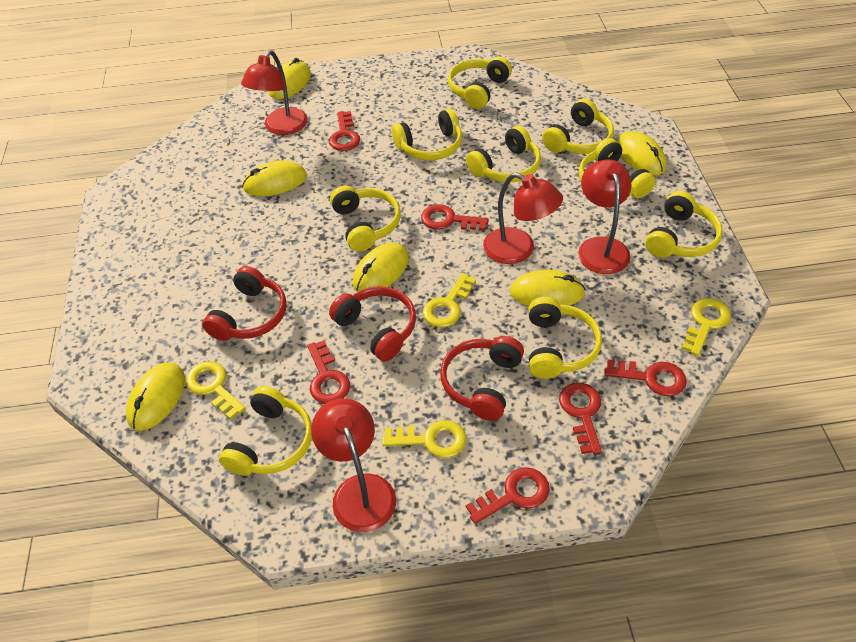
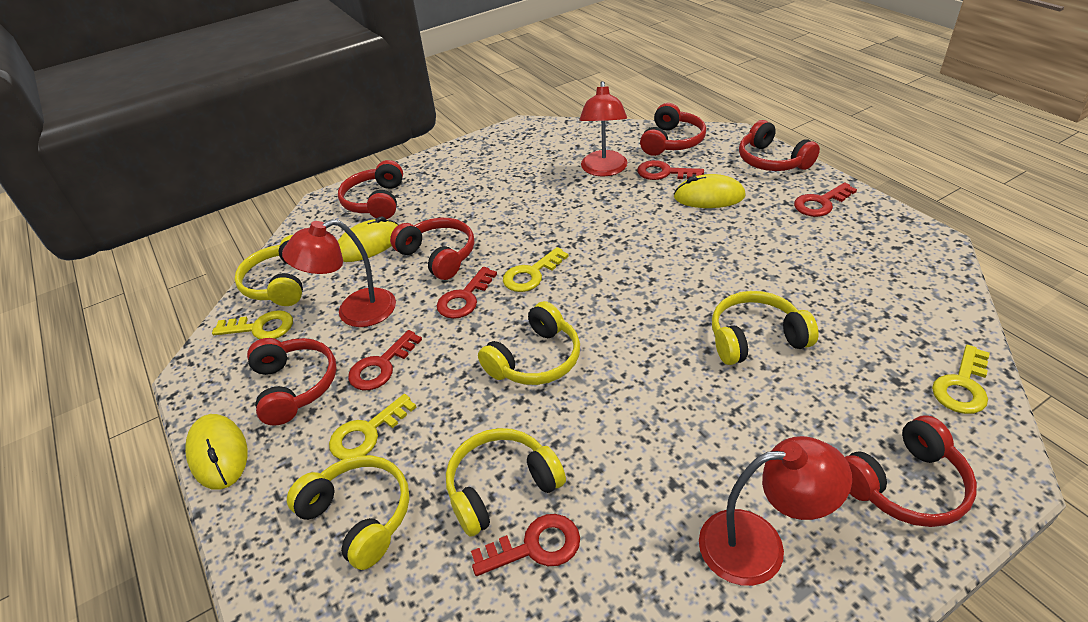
red headphones: [202,266,287,341] [329,286,416,361] [440,336,524,421] = 3 -> [247,338,337,426] [338,160,403,219] [390,218,474,280] [640,103,706,156] [739,120,820,171] [845,415,977,527] = 6
red key: [307,340,350,404] [329,111,360,151] [421,204,489,231] [466,467,550,524] [559,383,602,454] [604,359,687,396] = 6 -> [348,330,422,390] [436,267,497,319] [471,514,580,576] [637,160,704,180] [794,183,857,217] = 5
red lamp: [241,50,308,135] [311,398,396,532] [483,172,563,264] [578,159,632,274] = 4 -> [282,219,396,327] [580,81,628,176] [699,436,852,586] = 3
yellow headphones: [219,386,312,476] [330,186,401,252] [392,109,462,161] [448,56,512,109] [466,126,541,182] [529,297,602,379] [542,99,614,154] [579,138,656,198] [645,191,723,258] = 9 -> [234,235,303,306] [287,455,410,570] [446,428,566,537] [478,301,580,385] [712,291,819,365] = 5
yellow mouse: [126,362,185,431] [242,161,307,196] [269,58,311,99] [353,243,409,292] [510,270,586,306] [617,131,667,175] = 6 -> [185,414,248,490] [338,216,398,262] [674,174,745,208] = 3

